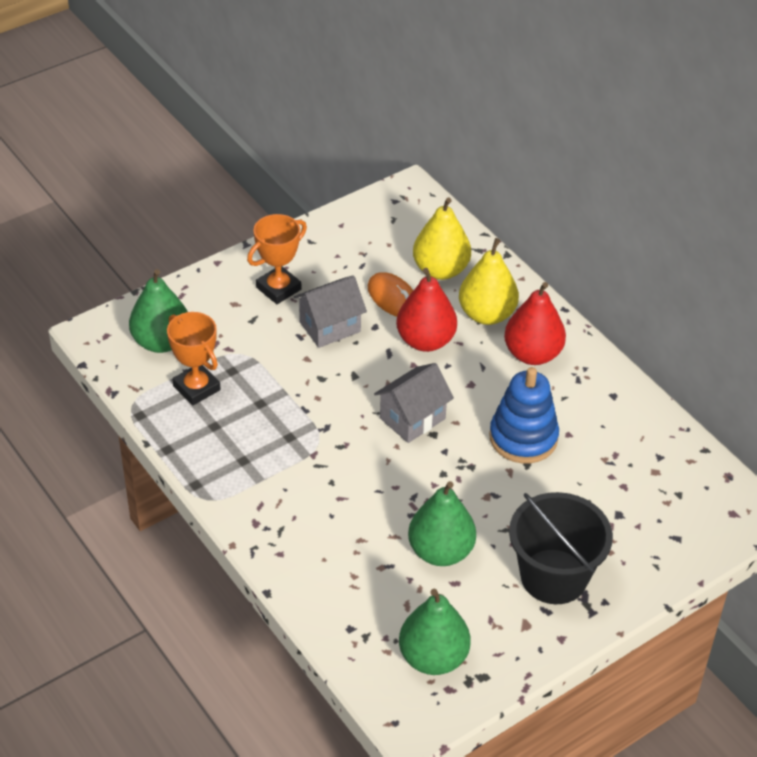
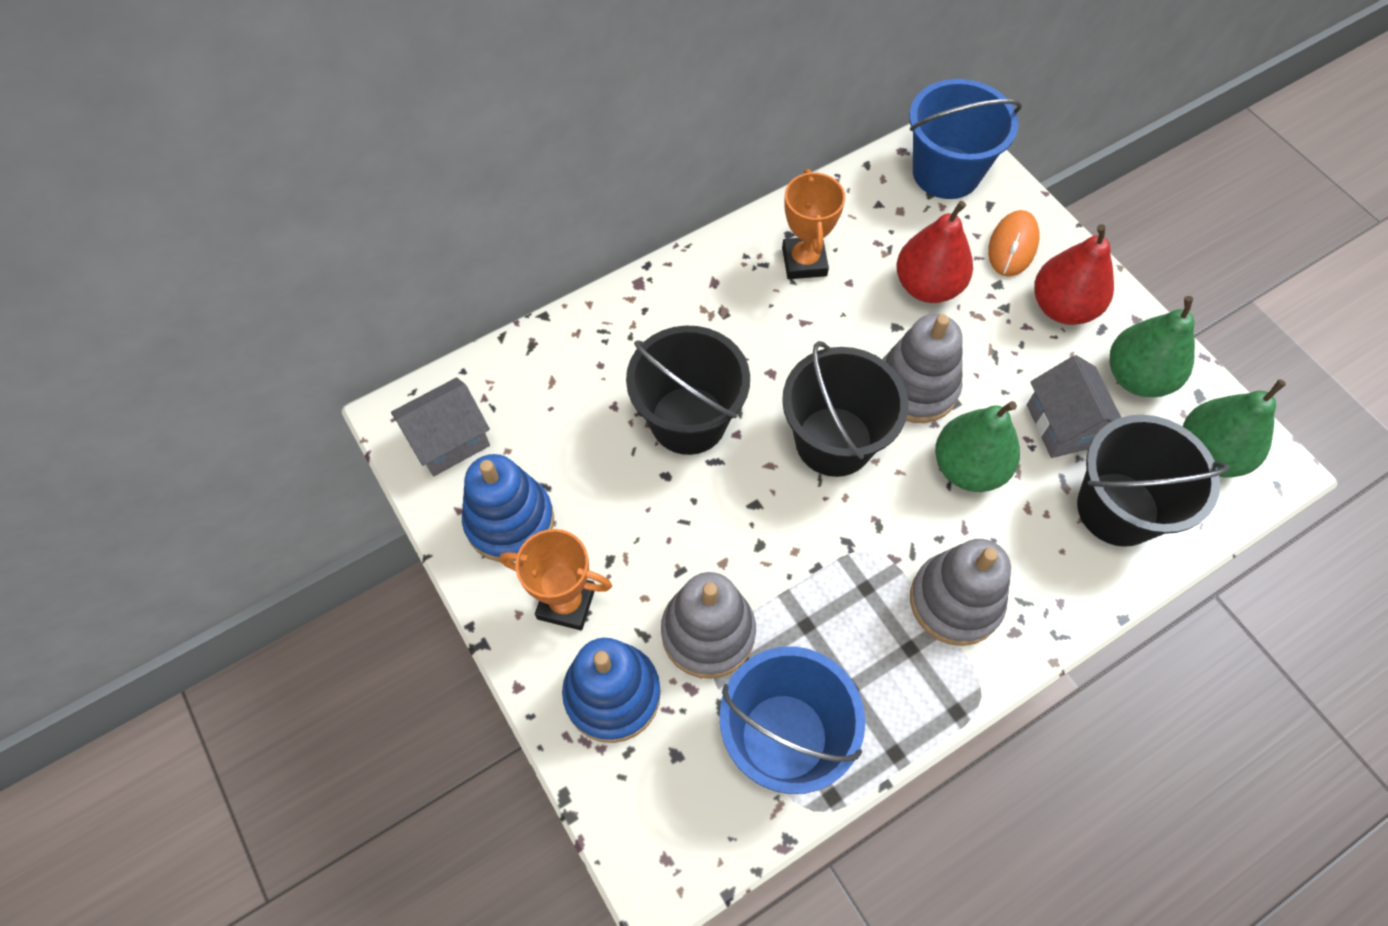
black bucket: [509,492,613,604] = 1 -> [626,325,750,455] [782,341,908,477] [1077,415,1229,547] = 3
blue bucket: none = 0 -> [719,646,866,794] [909,79,1022,199] = 2
blue stacking toy: [489,367,559,463] = 1 -> [462,454,554,562] [562,638,661,743] = 2
grey stacking toy: none = 0 -> [661,572,756,679] [883,314,963,423] [910,539,1011,646] = 3
yellow pear: [413,198,471,280] [459,238,519,325] = 2 -> none = 0

